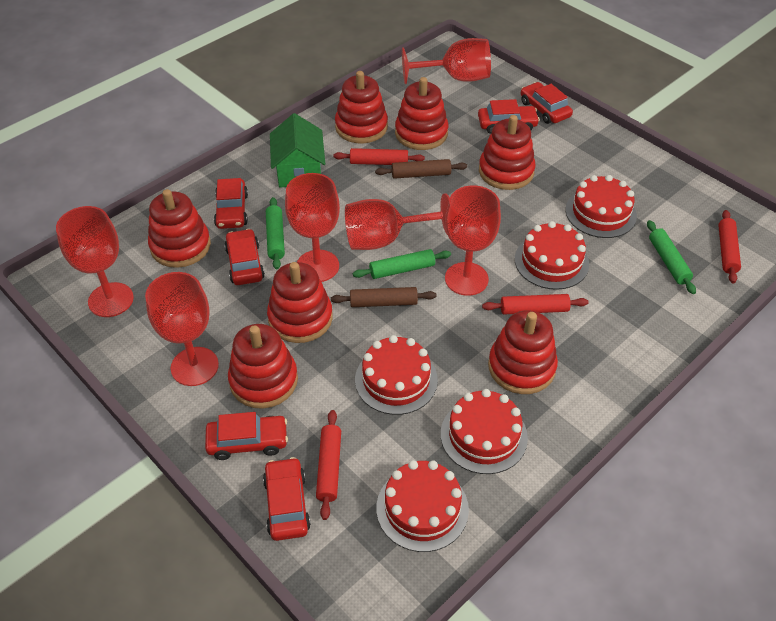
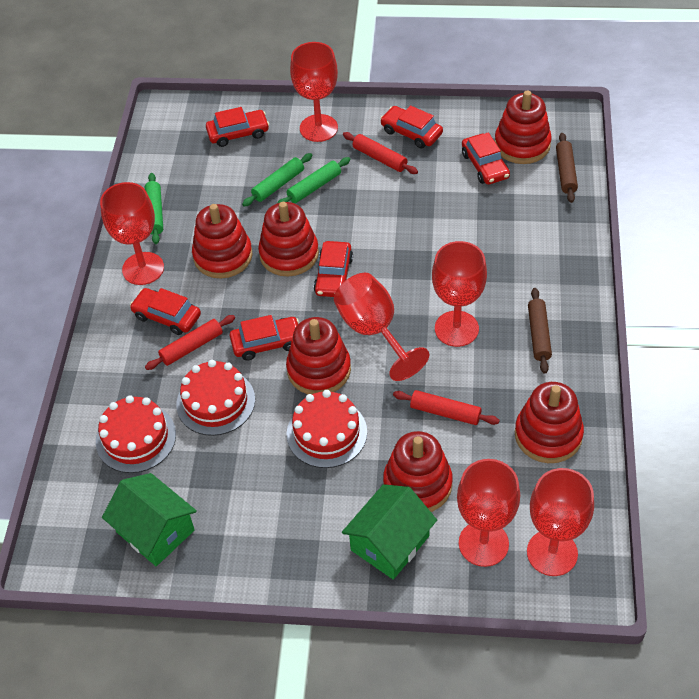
green house: [270,113,325,187] = 1 -> [102,473,197,566] [342,484,437,580] = 2
red cake: [355,335,438,415] [376,460,469,552] [441,389,528,474] [515,221,589,290] [566,175,637,238] = 5 -> [96,395,176,473] [176,360,255,436] [286,390,367,468] = 3
red rolling pin: [316,410,341,520] [333,148,425,165] [482,294,588,314] [718,210,741,284] = 4 -> [145,315,235,370] [343,132,418,174] [393,390,500,425] = 3
red stacking toy: [148,189,211,268] [228,324,298,409] [267,262,333,343] [335,71,388,143] [395,77,448,150] [479,115,536,190] [488,310,558,394] = 7 -> [192,204,253,279] [258,202,319,277] [286,317,351,394] [383,431,453,512] [495,90,552,164] [515,382,584,463] = 6

